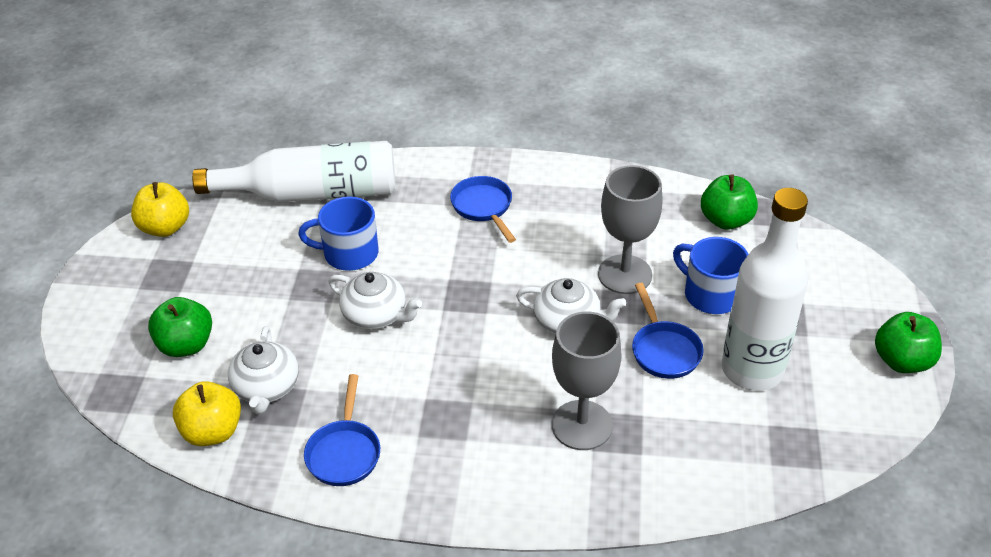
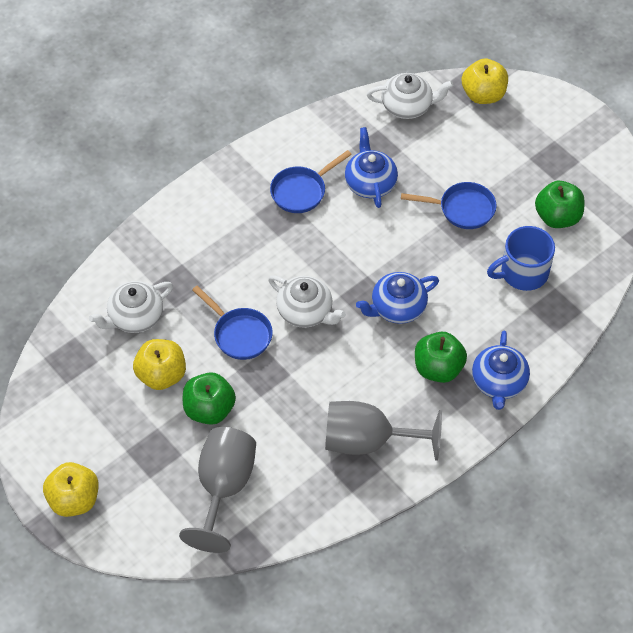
blue mug: [298,196,379,271] [673,237,749,314] = 2 -> [487,226,555,291] = 1
blue teapot: none = 0 -> [345,127,398,208] [356,272,439,324] [472,331,530,410] = 3
white bottle: [192,141,396,203] [722,188,808,391] = 2 -> none = 0
yellow apple: [131,182,189,237] [173,381,241,446] = 2 -> [43,462,99,517] [133,339,186,390] [462,58,508,104] = 3

